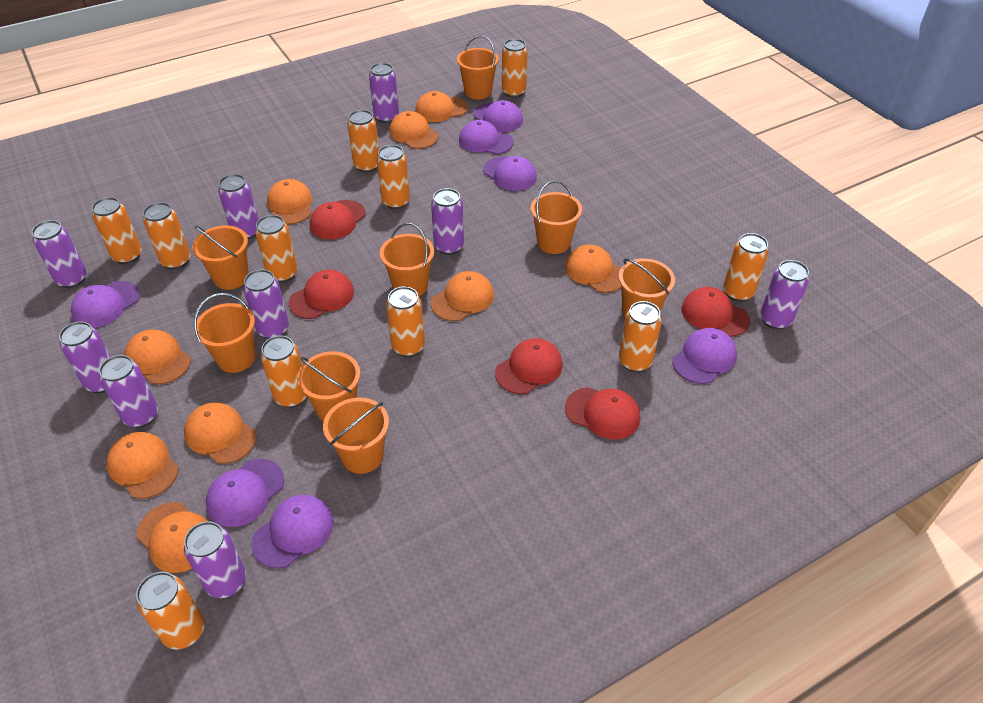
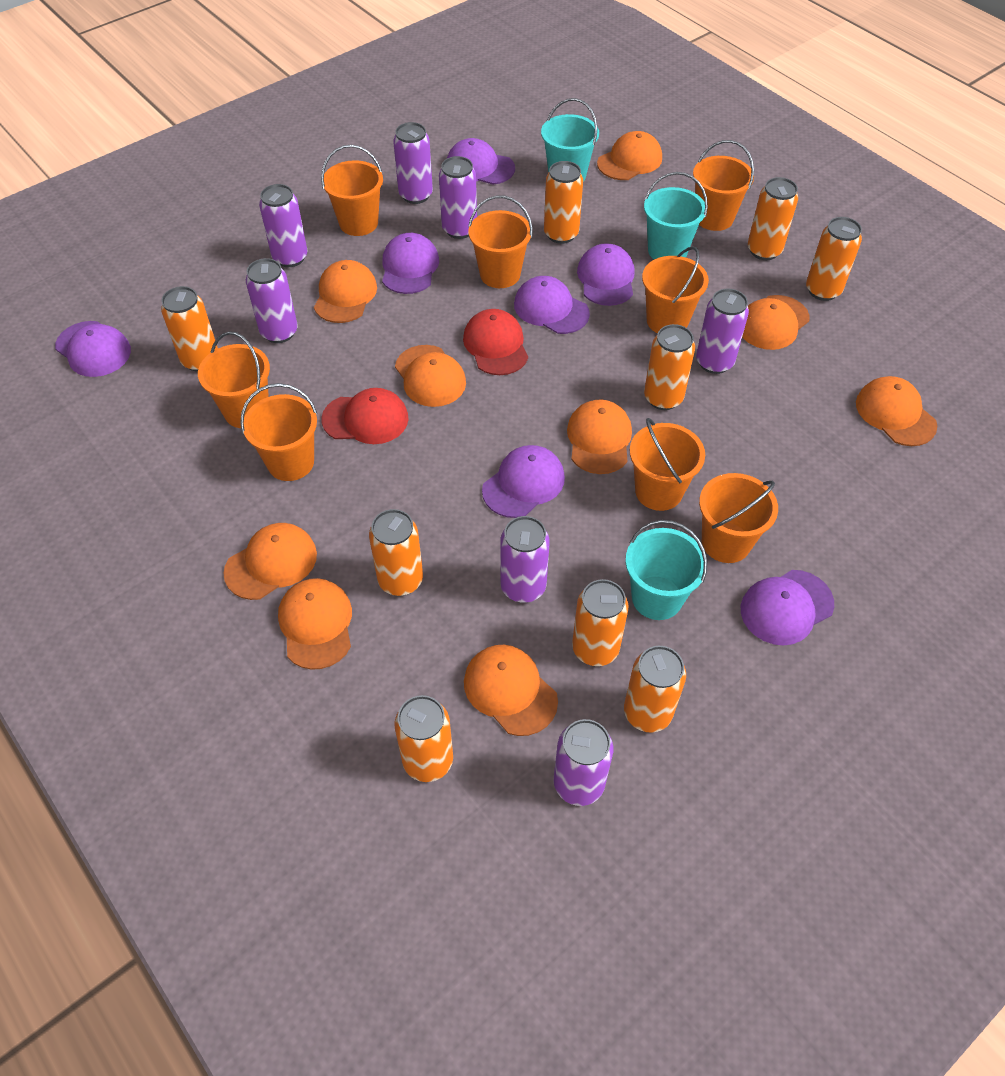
orange can: [92,197,142,264] [136,572,205,650] [143,202,190,270] [255,215,298,283] [261,336,307,408] [347,110,379,173] [377,145,410,209] [386,286,425,357] [502,39,528,98] [619,301,662,372] [723,233,769,302] = 11 -> [161,286,218,372] [369,509,423,596] [395,695,453,782] [544,161,583,244] [572,579,628,666] [624,646,686,733] [644,324,695,410] [748,177,798,260] [806,217,862,301] = 9
purple can: [32,220,87,288] [59,321,110,393] [99,355,158,428] [184,521,246,598] [218,174,259,239] [243,269,289,339] [369,63,399,123] [431,188,464,255] [760,260,809,329] = 9 -> [246,258,298,343] [259,184,307,267] [393,122,433,204] [439,156,477,239] [500,516,550,603] [554,719,613,806] [696,288,749,374] = 7
red cap: [289,270,354,319] [310,200,366,240] [495,338,563,394] [565,387,640,439] [681,287,750,337] = 5 -> [321,388,409,444] [463,309,528,375] = 2
turquoise bucket: none = 0 -> [541,98,599,182] [625,520,707,620] [644,172,708,259] = 3

